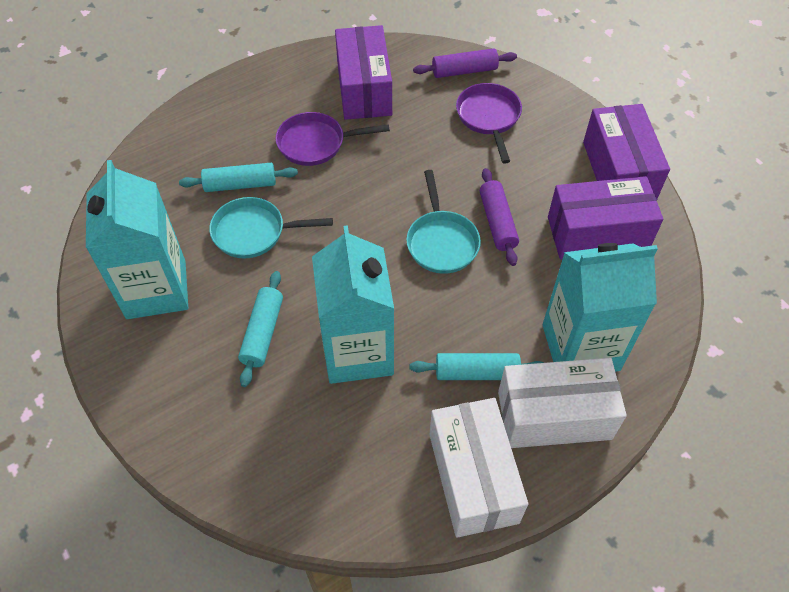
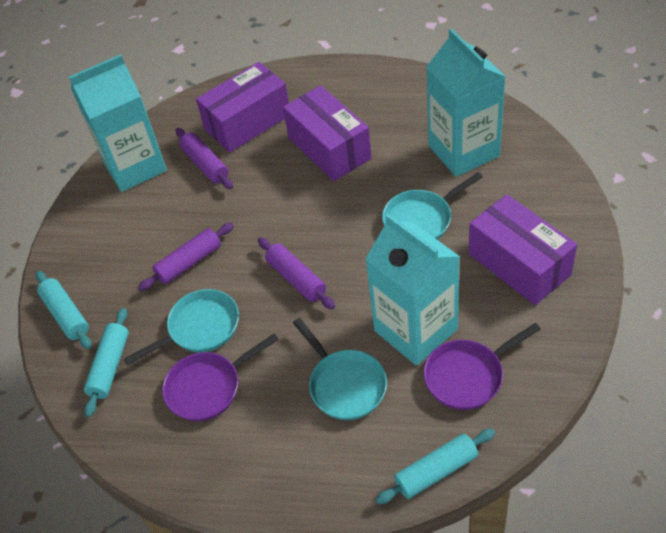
purple rolling pin: [413,48,517,78] [480,168,519,266] = 2 -> [138,222,234,291] [176,128,233,189] [258,237,335,309] = 3
turquoise pan: [209,197,333,258] [406,170,481,274] = 2 -> [124,289,239,365] [293,318,387,420] [382,172,483,239] = 3
white box: [429,398,528,538] [498,358,627,448] = 2 -> none = 0

